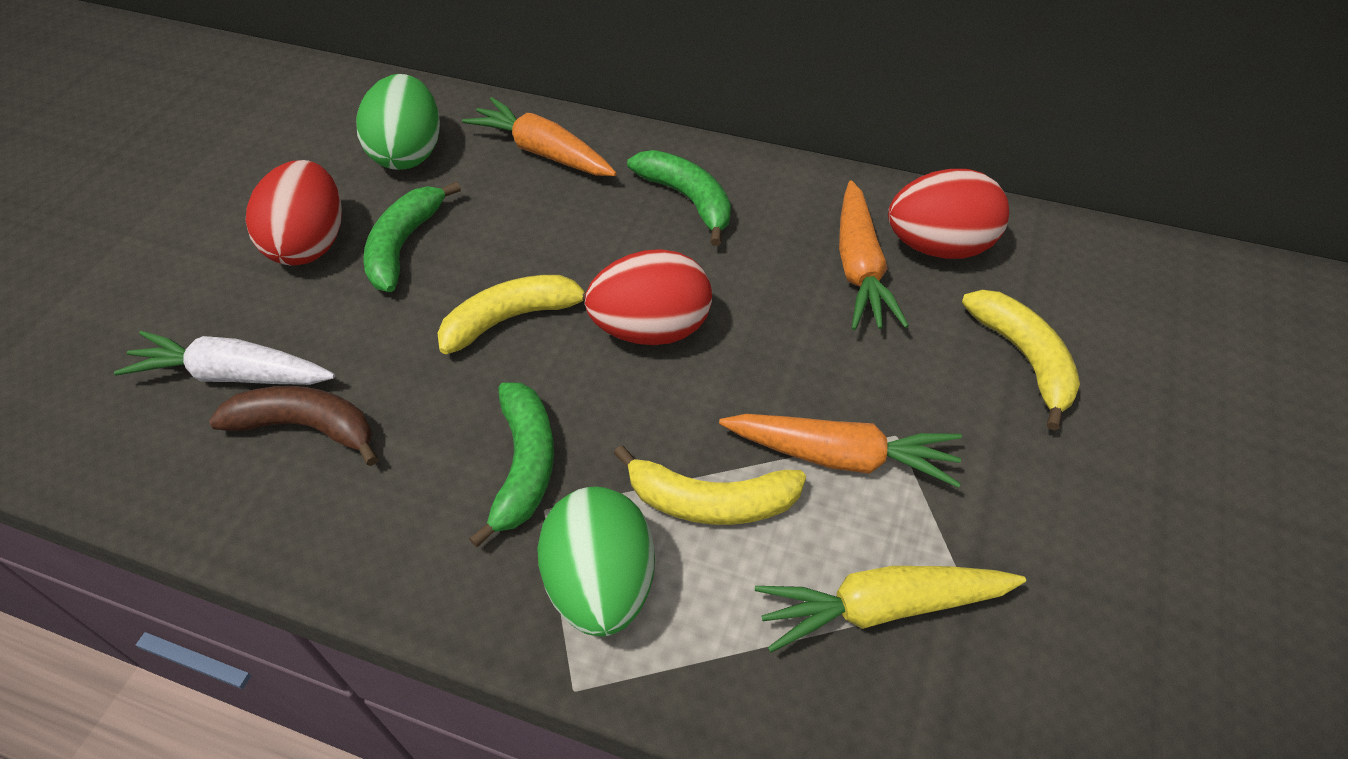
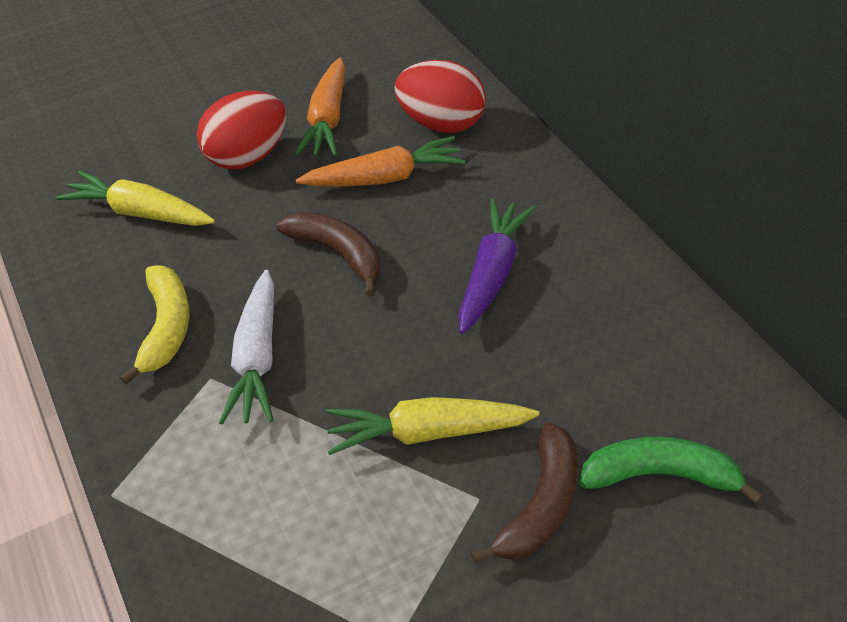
brown banana: [209,386,378,466] = 1 -> [277,212,381,297] [471,422,578,564] = 2
green banana: [363,181,461,292] [469,382,554,547] [627,150,731,246] = 3 -> [579,437,763,504] = 1
green egg: [356,74,440,170] [537,487,655,637] = 2 -> none = 0
orange carrot: [462,97,617,176] [719,414,962,488] [839,180,909,330] = 3 -> [295,57,345,156] [296,136,465,186] = 2
purple carrot: none = 0 -> [459,199,535,334] = 1
red egg: [246,160,342,266] [585,249,712,345] [888,169,1009,259] = 3 -> [197,91,287,169] [394,60,486,133] = 2
yellow banana: [437,275,586,354] [614,445,806,525] [962,290,1080,430] = 3 -> [120,266,189,385] = 1
yellow carrot: [755,566,1026,652] = 1 -> [56,171,215,226] [326,397,539,455] = 2

